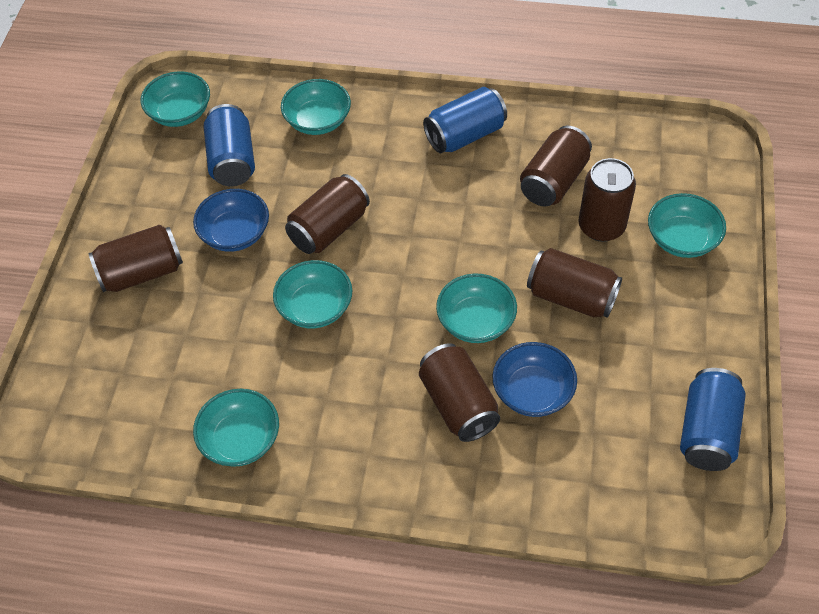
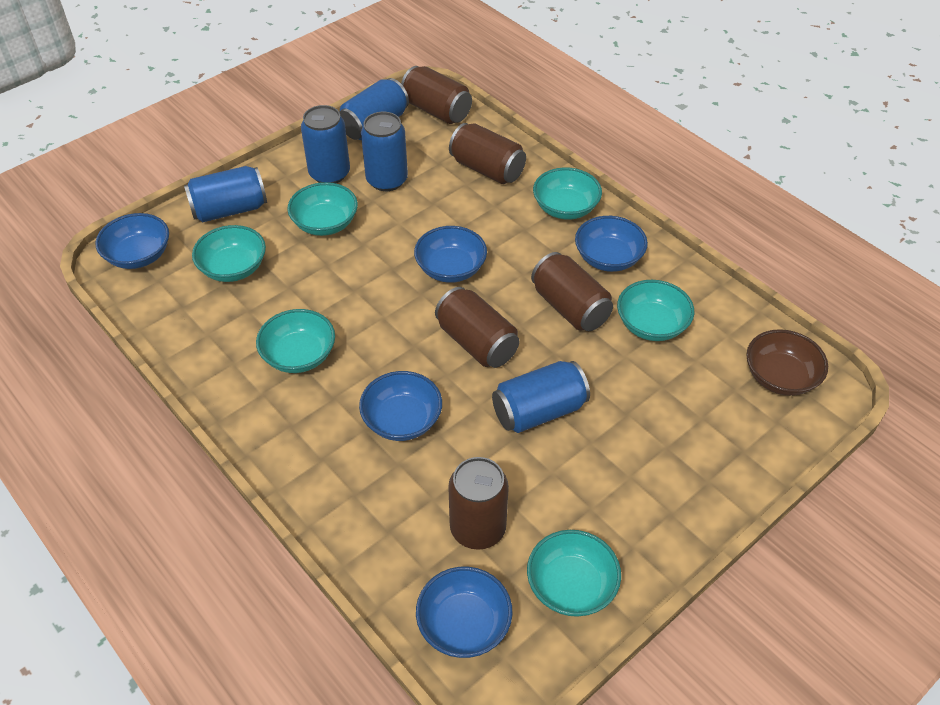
blue bowl: [193,189,269,252] [492,342,577,417] = 2 -> [95,213,169,269] [359,371,442,441] [414,226,487,283] [416,567,513,658] [575,216,648,272] = 5
blue can: [204,104,255,186] [423,87,507,153] [680,368,746,471] = 3 -> [184,166,267,222] [301,105,350,183] [340,78,409,140] [361,112,408,191] [492,361,590,433] = 5
brown bowl: none = 0 -> [746,329,828,396] = 1
brown can: [89,225,183,292] [285,174,370,254] [419,343,500,442] [520,126,592,207] [527,248,622,318] [578,158,636,242] = 6 -> [401,66,472,124] [435,287,519,368] [448,457,509,550] [449,123,526,184] [531,252,613,331] = 5

